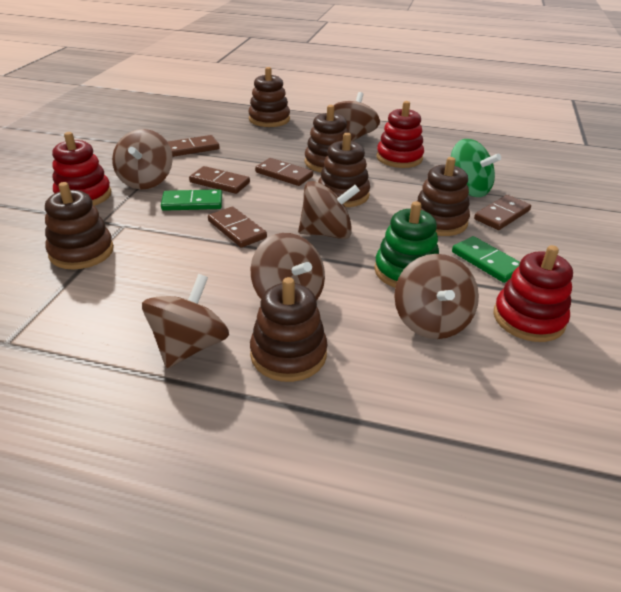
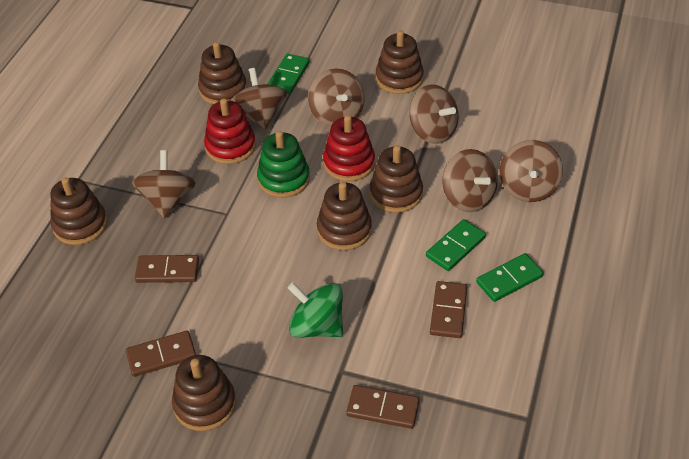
brown domino: [168,135,219,157] [189,166,250,194] [208,207,267,248] [255,158,313,186] [474,195,531,230] = 5 -> [126,330,196,377] [135,255,199,283] [346,385,420,429] [430,281,467,338] = 4
green domino: [161,189,222,211] [452,236,520,283] = 2 -> [268,54,310,94] [426,219,486,271] [476,253,544,302] = 3
red stacking toy: [52,132,111,206] [377,101,424,168] [494,245,573,342] = 3 -> [204,99,256,164] [323,115,375,181] = 2

